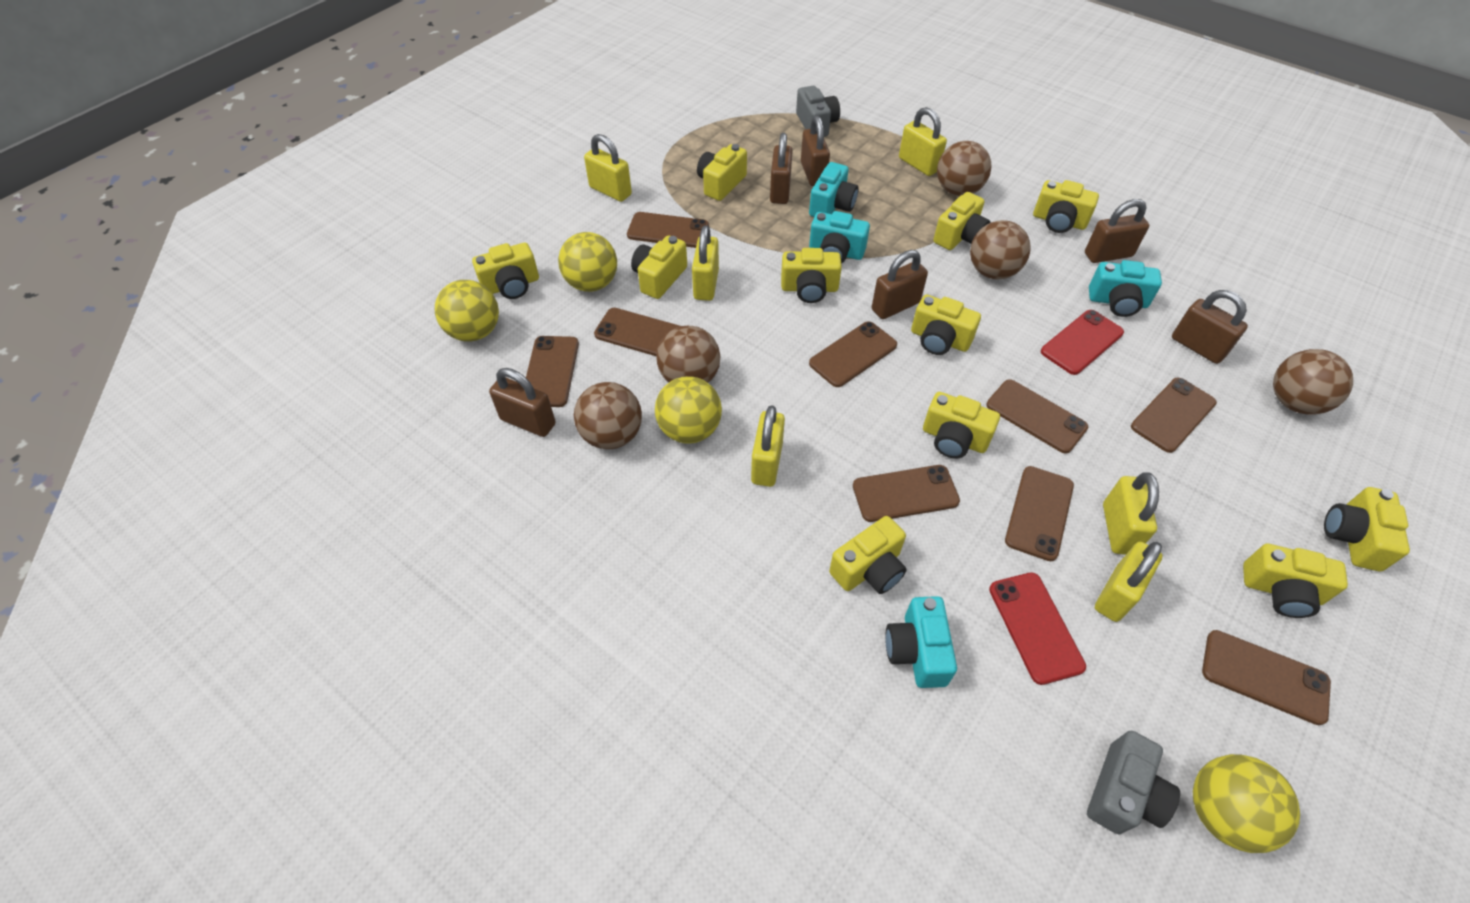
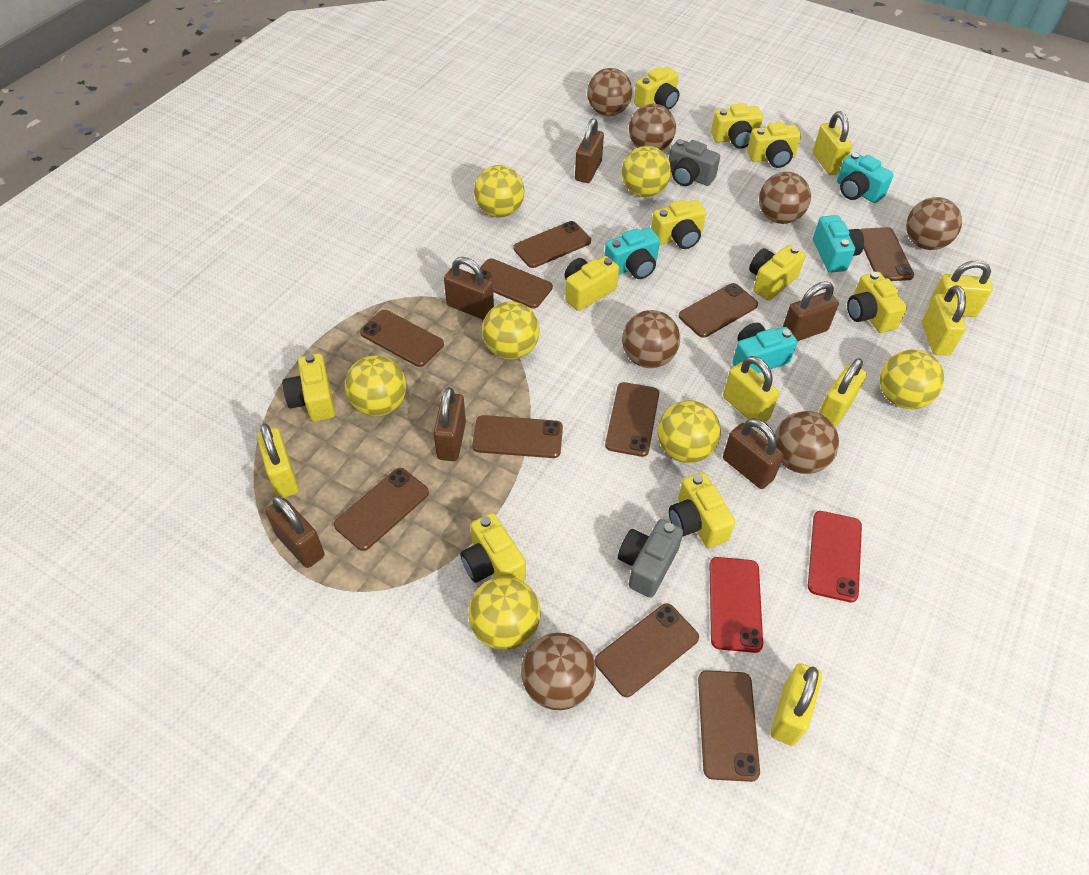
brown ball: [574,382,642,449] [656,326,720,383] [937,141,992,196] [970,220,1031,280] [1273,349,1353,415] = 5 -> [521,633,596,710] [587,68,632,116] [622,310,680,368] [629,104,676,151] [759,172,811,224] [775,411,839,474] [906,197,962,250] = 7
brown phone: [526,336,579,407] [594,308,681,356] [627,212,709,248] [809,321,897,387] [853,465,960,522] [986,379,1088,453] [1005,466,1074,561] [1131,378,1217,453] [1202,630,1331,725] = 9 -> [334,468,429,551] [360,310,444,367] [472,415,563,458] [475,258,553,309] [514,221,591,268] [595,603,699,697] [605,382,659,457] [679,283,758,338] [698,670,760,782] [860,227,914,281] = 10
yellow ball: [435,280,499,342] [558,232,617,292] [655,376,722,444] [1193,754,1300,853] = 4 -> [345,356,406,416] [468,576,541,650] [474,165,524,218] [482,301,540,360] [622,146,671,197] [658,400,721,463] [880,350,944,409] = 7
yellow camera: [472,242,539,299] [631,235,687,299] [697,144,747,201] [781,248,842,303] [829,516,907,594] [911,295,981,355] [923,392,1000,459] [933,192,990,250] [1033,180,1099,233] [1243,544,1348,618] [1324,487,1410,571] = 11 -> [282,354,335,422] [460,513,526,583] [565,256,619,311] [634,67,679,110] [651,200,706,249] [669,472,735,548] [711,103,763,149] [747,122,801,168] [749,245,806,301] [847,272,907,333] = 10
yellow padlock: [584,134,632,202] [692,225,719,301] [751,405,785,487] [899,107,947,176] [1095,542,1163,622] [1103,472,1159,555] = 6 -> [257,424,299,498] [723,356,779,422] [770,663,822,746] [813,111,852,175] [819,358,867,427] [922,285,966,355] [929,260,993,317] = 7

